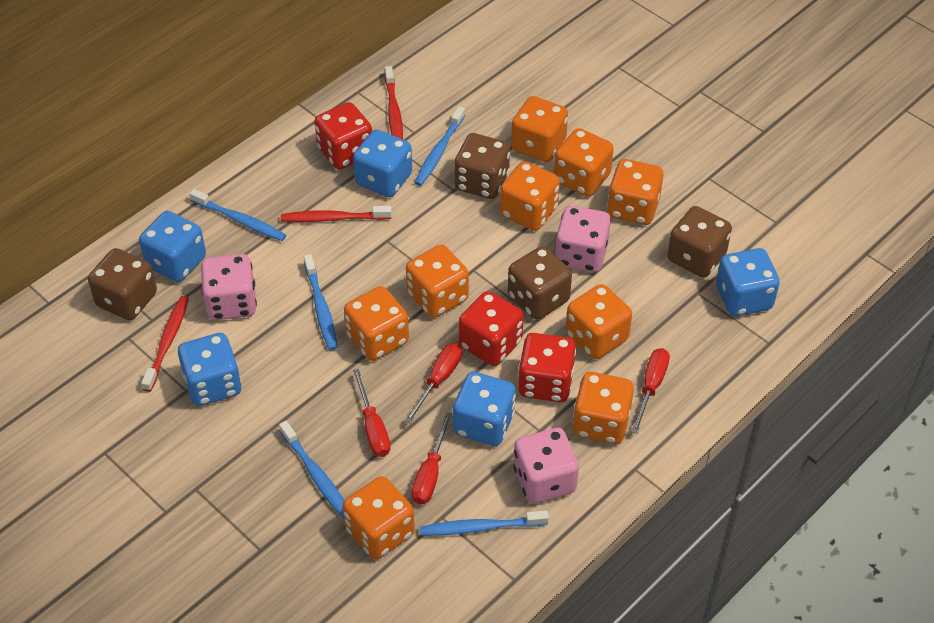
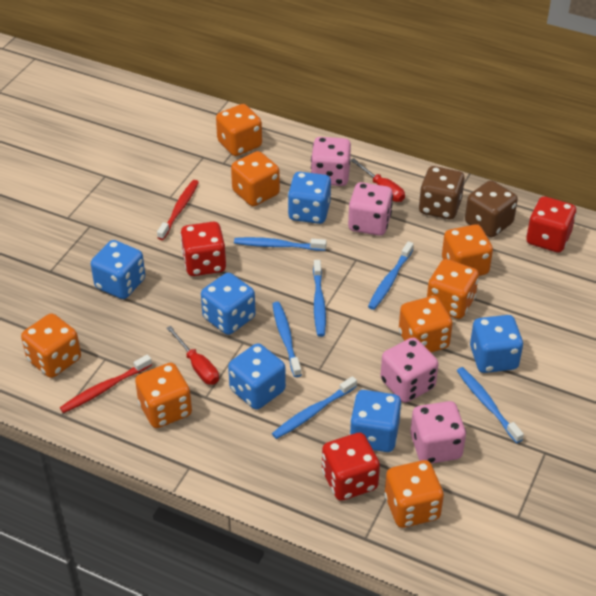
blue dice: [139,211,206,282] [178,333,241,406] [353,130,412,197] [453,372,516,446] [716,248,780,316] = 5 -> [91,240,145,299] [201,273,256,335] [228,343,286,410] [288,172,331,224] [350,390,402,452] [470,315,523,373] = 6
blue toothbrush: [189,189,286,241] [279,421,344,519] [304,254,338,350] [414,106,465,186] [420,510,549,536] = 5 -> [234,237,326,251] [272,302,302,377] [272,376,357,439] [313,260,326,337] [368,241,414,310] [457,367,524,443] = 6
brown dice: [88,248,157,320] [454,133,510,199] [508,246,572,320] [667,206,732,278] = 4 -> [419,166,465,219] [465,180,518,237] = 2
orange dice: [343,476,415,559] [344,286,409,361] [406,245,469,318] [500,161,560,231] [511,96,568,162] [554,128,614,197] [566,284,632,359] [572,372,634,444] [607,159,663,225] = 9 -> [21,313,81,378] [135,363,192,428] [216,104,262,156] [231,151,280,206] [385,460,444,528] [399,296,453,352] [427,259,479,319] [442,224,493,276] = 8
pink dice: [201,254,257,320] [513,428,579,504] [554,206,611,272] = 3 -> [311,137,351,186] [348,182,393,236] [380,338,439,403] [410,401,466,464] = 4
red screwdriver: [353,369,391,457] [405,343,462,424] [412,412,452,504] [631,348,670,434] = 4 -> [166,326,219,385] [350,158,405,202] = 2
red toothbrush: [141,296,189,392] [281,206,392,222] [385,66,403,139] = 3 -> [60,354,152,413] [157,180,199,240] = 2

